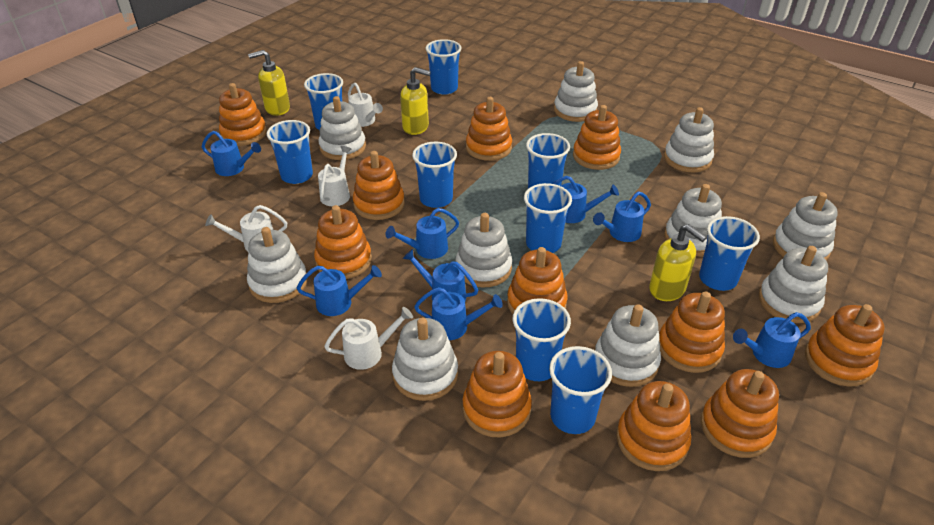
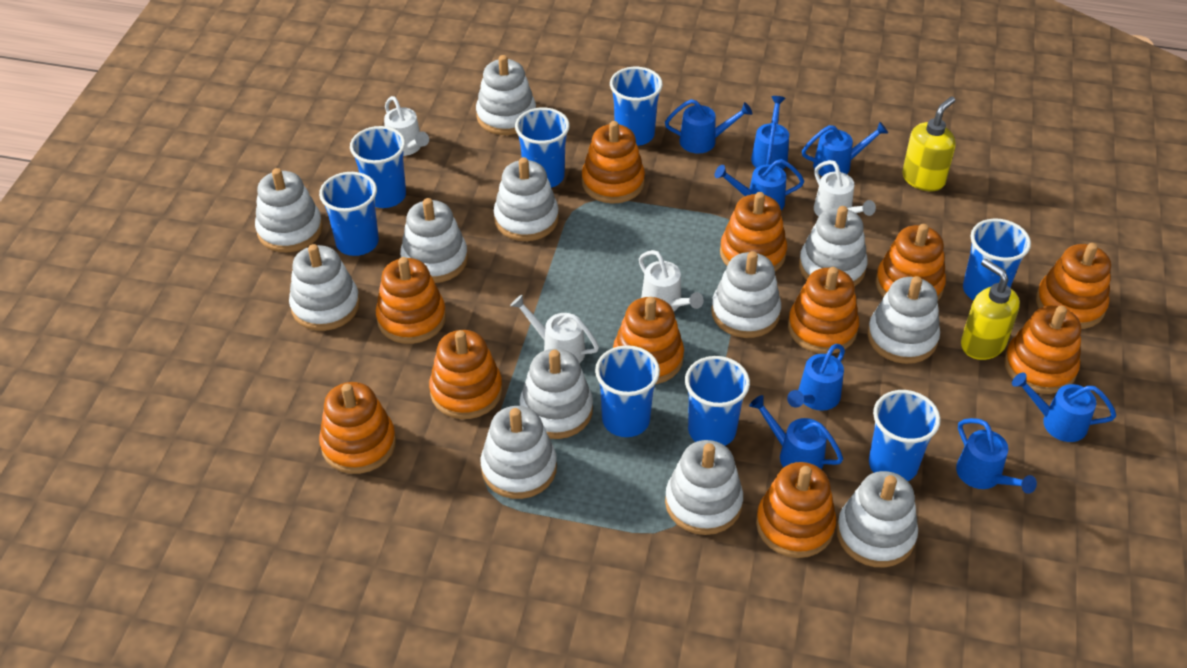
blue cup: [267,120,313,184] [304,73,343,130] [412,142,457,208] [425,39,462,95] [513,298,571,381] [524,183,572,253] [526,133,570,189] [549,346,612,434] [699,216,760,291] = 9 -> [319,172,379,256] [350,126,406,208] [515,107,570,188] [595,345,660,437] [610,67,663,146] [685,356,750,446] [869,390,941,481] [963,218,1031,301] = 8
white stacking toy: [247,227,308,303] [318,96,366,160] [392,317,458,401] [455,213,512,288] [554,61,598,122] [595,304,661,387] [664,107,714,172] [664,184,722,256] [759,246,828,323] [773,192,838,260] = 10 -> [255,168,323,252] [289,244,360,331] [400,198,468,283] [476,55,536,135] [481,406,557,499] [494,157,559,241] [519,349,593,439] [665,440,743,535] [711,251,781,338] [799,206,868,286] [837,471,918,567] [867,276,940,364] = 12
yellow soap dispenser: [248,50,290,116] [400,67,431,135] [649,224,706,301] = 3 -> [902,97,956,191] [961,259,1020,360] = 2

